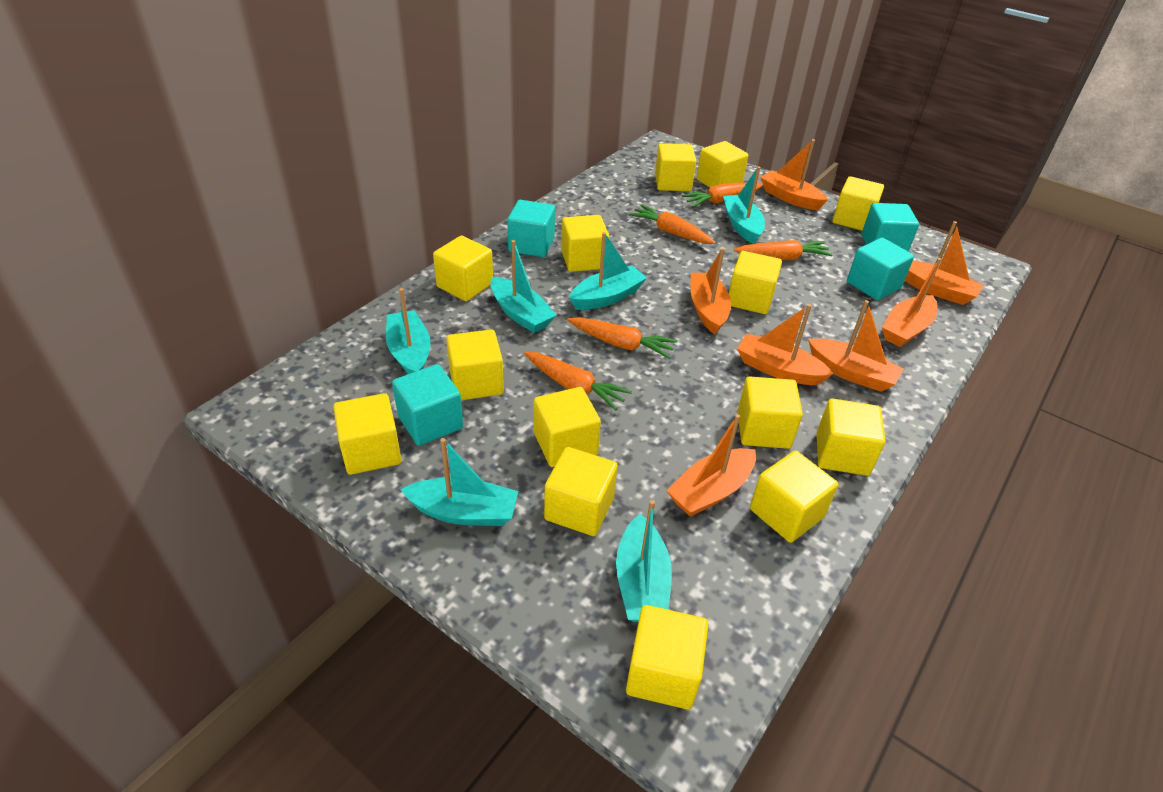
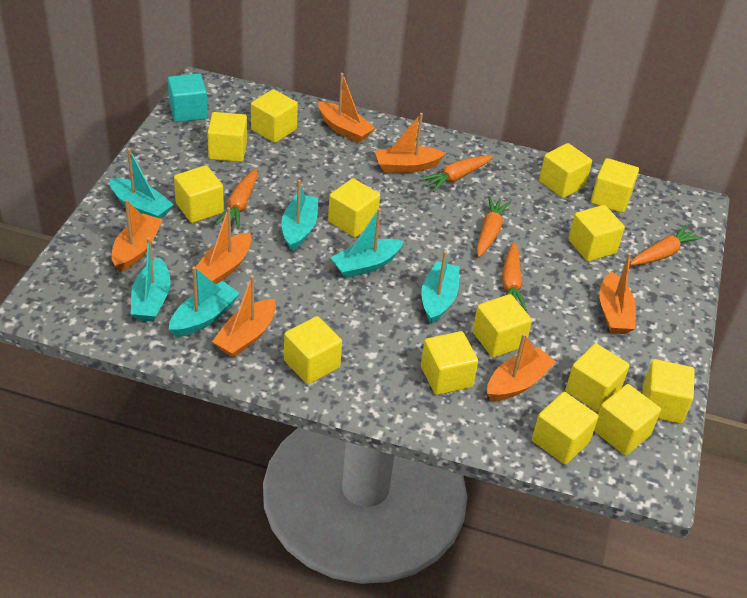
turquoise cube: [392,364,463,446] [507,200,555,257] [847,238,914,300] [862,203,919,252] = 4 -> [168,73,208,122] = 1

